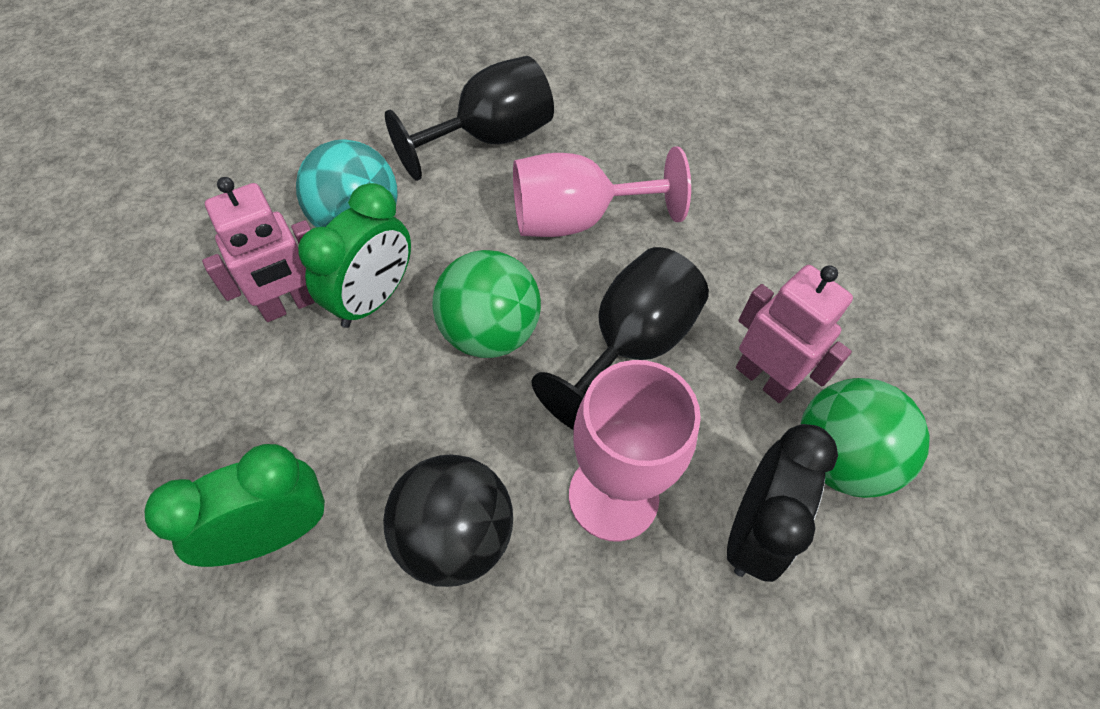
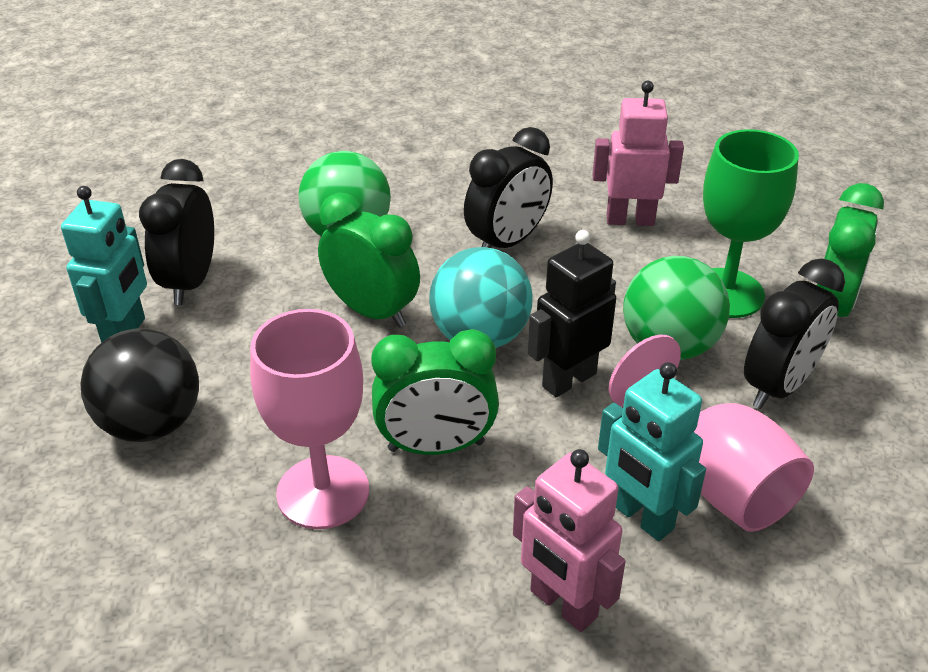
black clock: [727,424,838,582] = 1 -> [139,159,214,305] [464,127,553,248] [744,258,845,409] = 3
black goblet: [385,56,554,181] [532,247,709,430] = 2 -> none = 0
black robot: none = 0 -> [528,230,616,397] = 1
green clock: [145,444,325,567] [298,183,411,328] = 2 -> [318,193,420,327] [371,329,499,455] [817,183,884,317] = 3
green goblet: none = 0 -> [703,129,799,318] = 1
turquoise robot: none = 0 -> [61,186,147,343] [598,362,706,541] = 2

